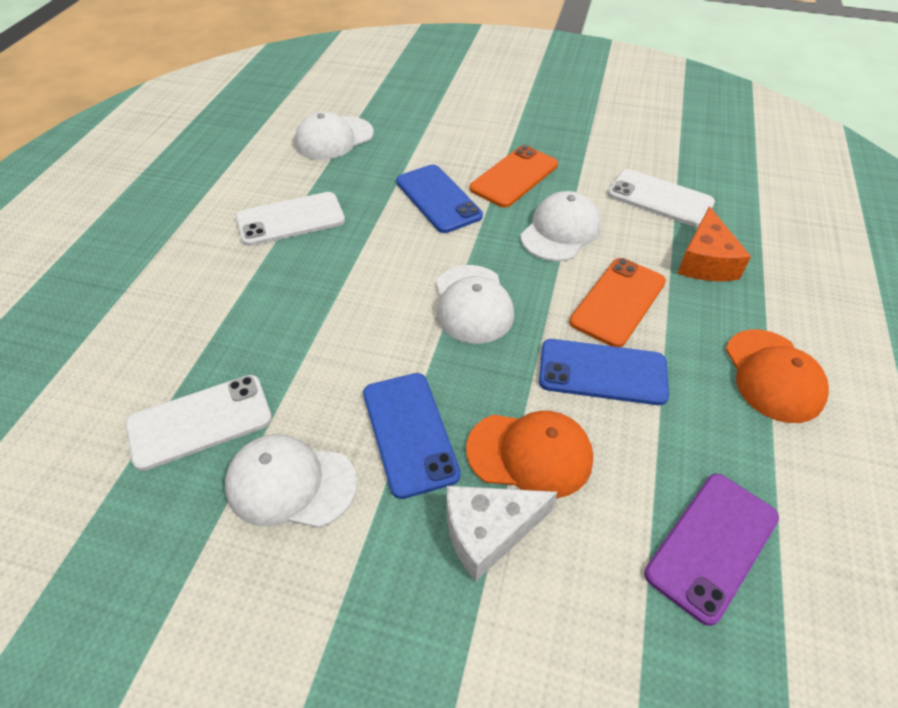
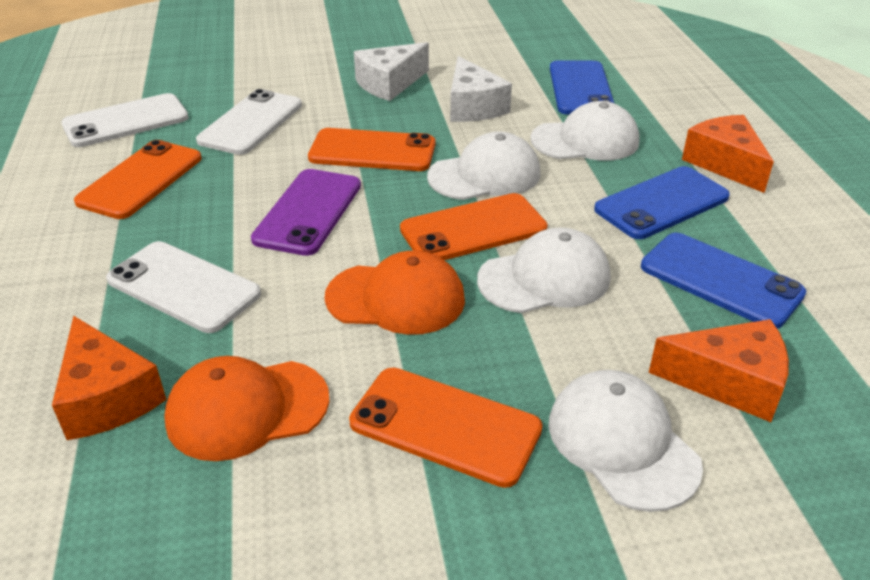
orange cheese: [677,206,751,281] = 1 -> [52,316,167,440] [649,319,789,422] [682,115,774,193] = 3
orange phone: [470,145,558,208] [569,258,666,347] = 2 -> [74,140,202,219] [308,128,435,171] [349,367,543,488] [400,193,548,260] = 4
white cheese: [447,486,557,582] = 1 -> [354,42,429,101] [450,56,512,122] = 2

